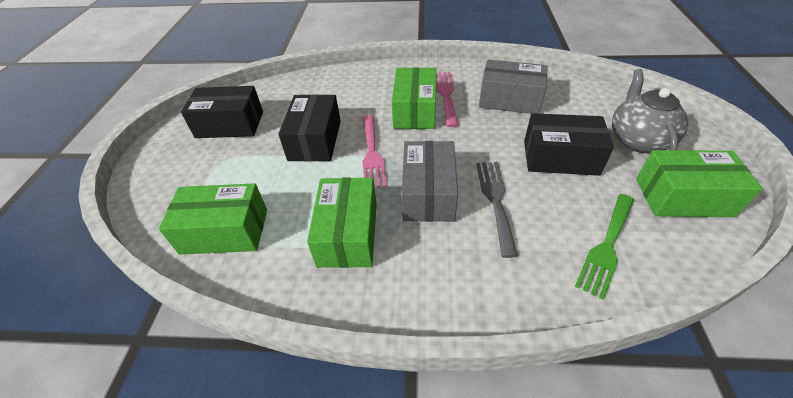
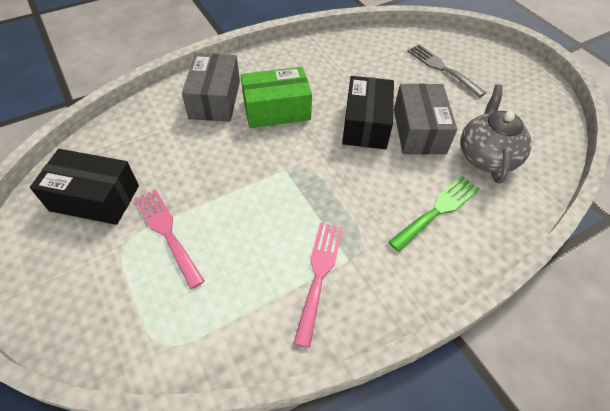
black box: [181,86,263,138] [278,94,341,162] [524,113,614,176] = 3 -> [30,149,139,225] [342,76,394,149] = 2
green box: [159,183,267,255] [307,177,377,268] [392,67,436,129] [636,150,762,217] = 4 -> [241,67,312,128] = 1

